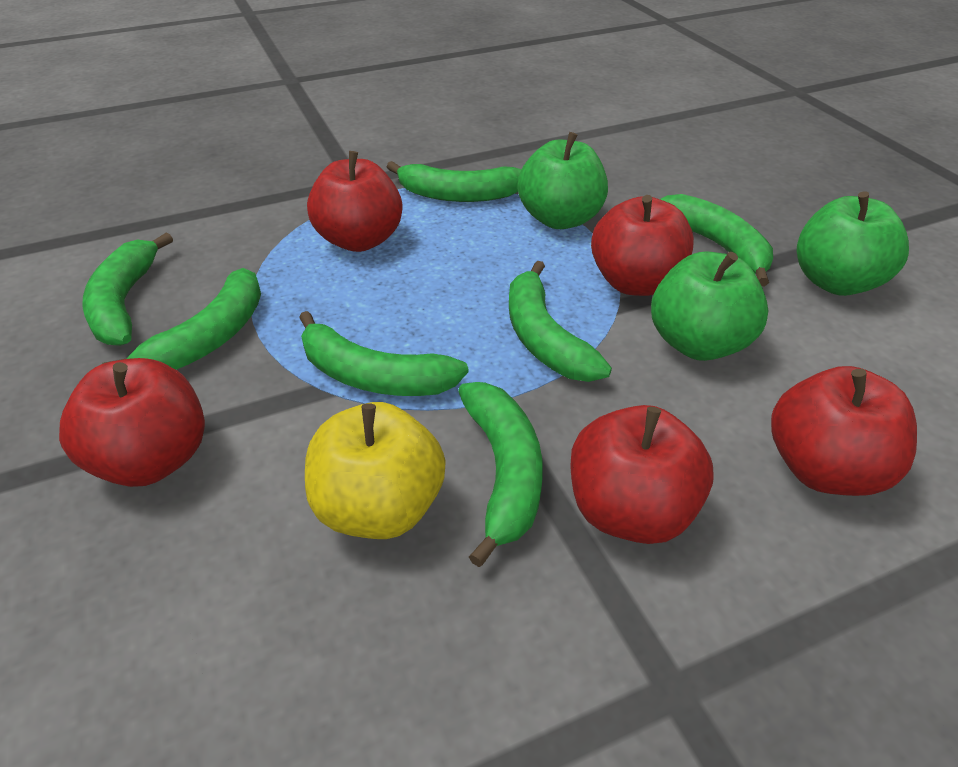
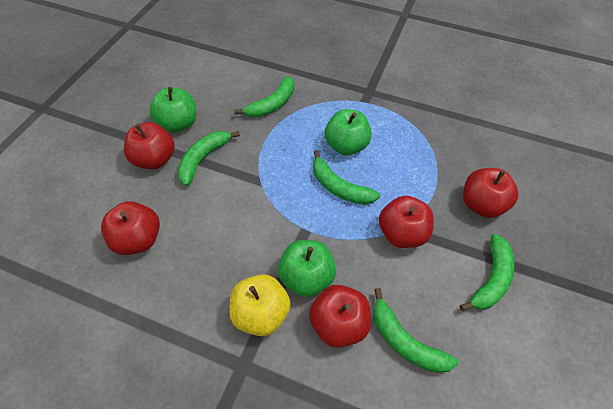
green banana: [82,232,173,346] [102,268,261,370] [299,311,469,396] [387,161,521,202] [458,382,543,567] [509,261,612,382] [660,194,773,287] = 7 -> [177,131,240,186] [234,76,294,117] [313,150,380,205] [373,288,459,373] [460,234,514,311] = 5

